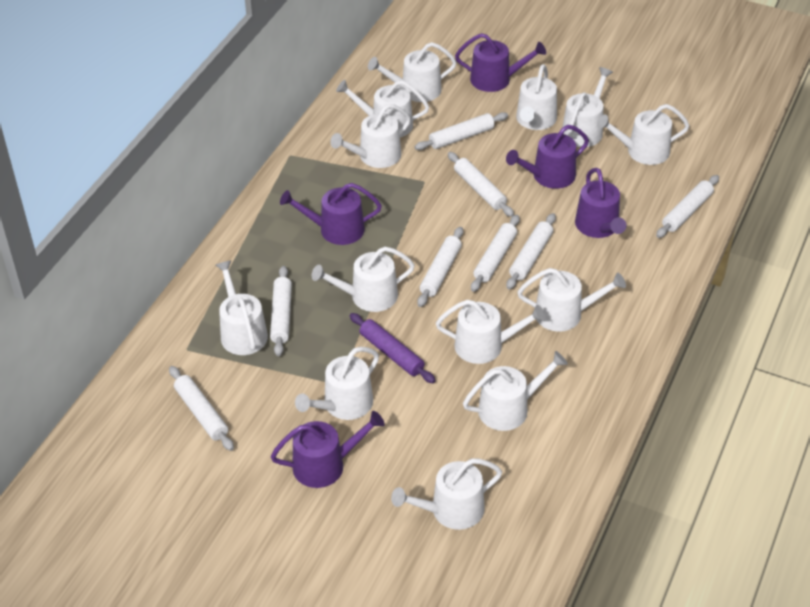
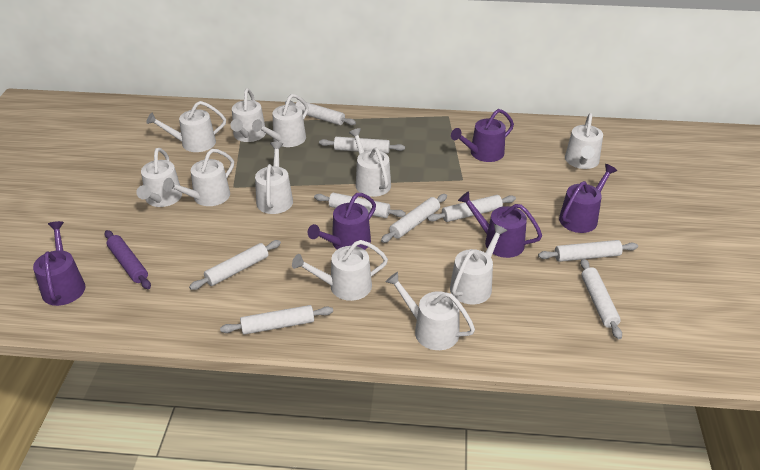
white rolling pin: [169,366,234,451] [270,266,292,356] [414,112,508,150] [417,227,463,307] [448,152,514,217] [471,215,520,292] [506,213,556,289] [656,175,719,238] = 8 -> [189,240,281,290] [220,305,333,335] [285,101,356,125] [314,193,406,218] [319,137,405,154] [381,194,447,243] [427,195,516,222] [538,240,638,262] [580,258,622,339] = 9
white watering can: [216,260,268,355] [295,347,379,420] [312,247,415,312] [330,104,411,168] [336,80,429,137] [368,42,457,102] [391,458,502,530] [436,299,546,364] [463,351,568,431] [516,64,557,130] [517,268,626,332] [562,67,613,147] [597,104,689,165] = 13 -> [136,148,182,207] [146,101,226,152] [163,149,234,206] [230,88,266,142] [252,94,308,147] [255,142,293,214] [292,240,388,301] [349,128,391,197] [386,272,475,350] [450,224,507,305] [565,113,603,169] = 11

